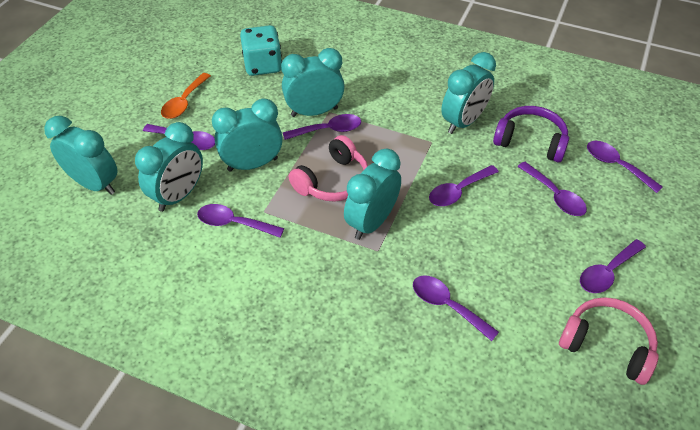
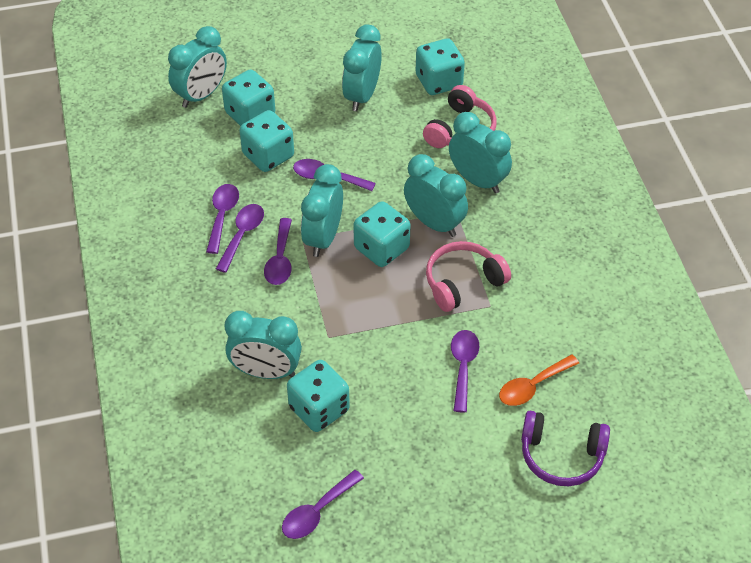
purple spoon: [143,124,215,150] [197,204,284,238] [283,114,361,140] [413,275,499,341] [429,165,499,206] [517,162,587,216] [580,239,646,293] [587,141,663,193] = 8 -> [206,184,239,254] [216,204,264,273] [264,218,292,285] [282,470,364,539] [293,159,376,191] [451,330,479,413] = 6
turquoise dice: [240,25,282,76] = 1 -> [222,69,275,126] [239,110,294,172] [287,360,350,432] [353,201,411,267] [416,38,465,95] = 5

